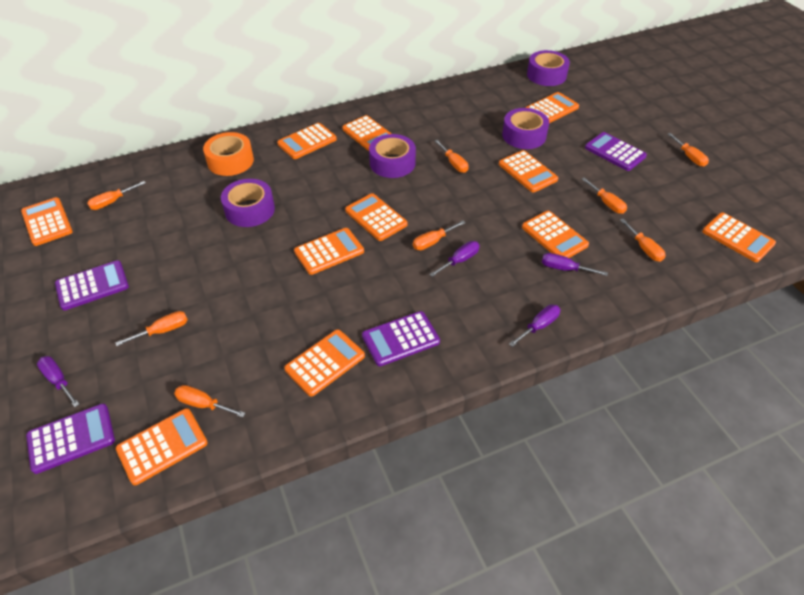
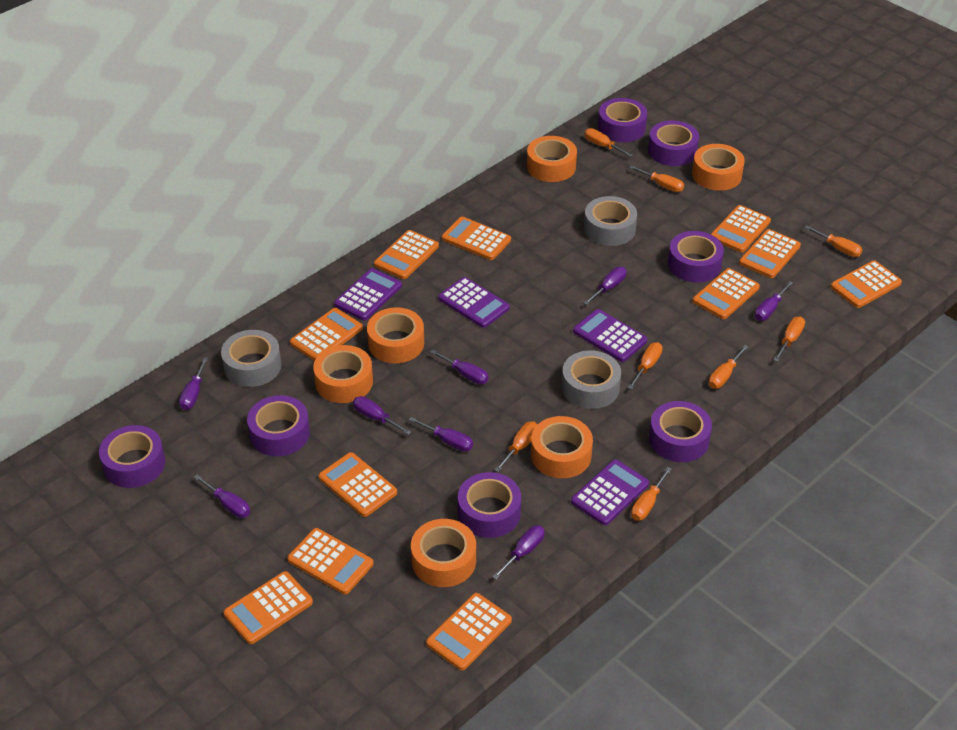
grey tape: none = 0 -> [221,330,281,387] [562,350,621,409] [584,196,637,246] = 3
orange tape: [203,132,254,176] = 1 -> [313,345,373,403] [367,307,424,363] [411,519,476,587] [527,136,577,182] [531,416,593,478] [692,144,745,191] = 6
purple screwdriver: [37,356,79,407] [429,241,480,277] [509,304,560,347] [542,253,608,276] = 4 -> [179,357,208,410] [194,474,250,518] [353,396,411,435] [409,417,473,451] [430,349,489,384] [492,525,545,580] [583,267,626,305] [755,281,793,321] = 8
purple tape: [221,179,275,227] [369,134,416,178] [502,108,549,149] [527,50,570,86] = 4 -> [99,425,165,488] [247,395,310,456] [458,472,521,538] [598,98,647,142] [648,121,699,166] [649,401,712,462] [668,231,724,283] = 7

